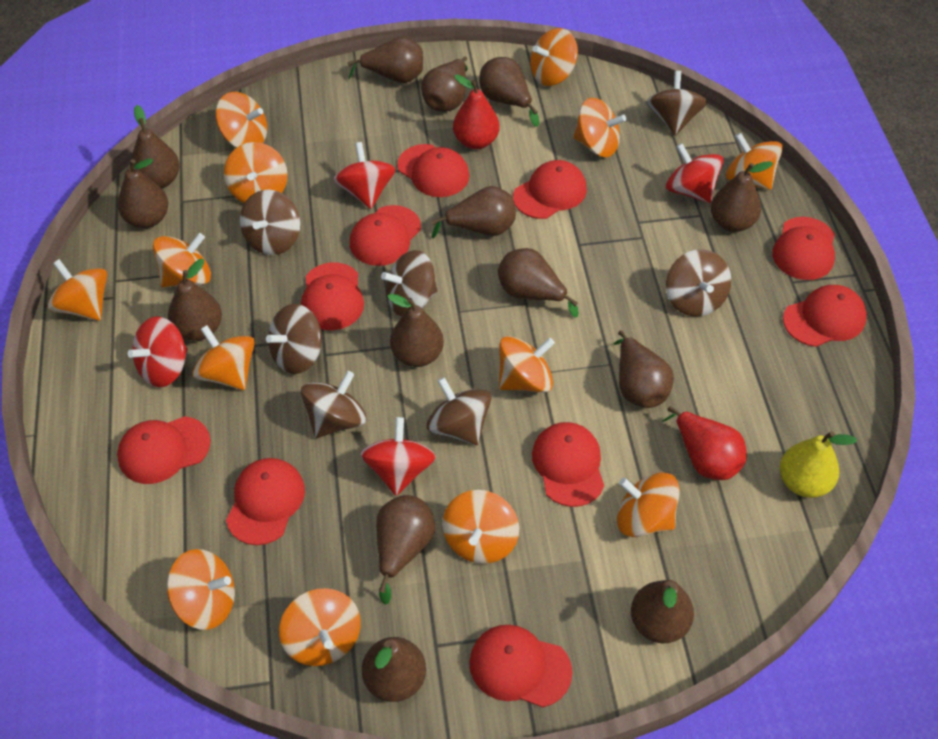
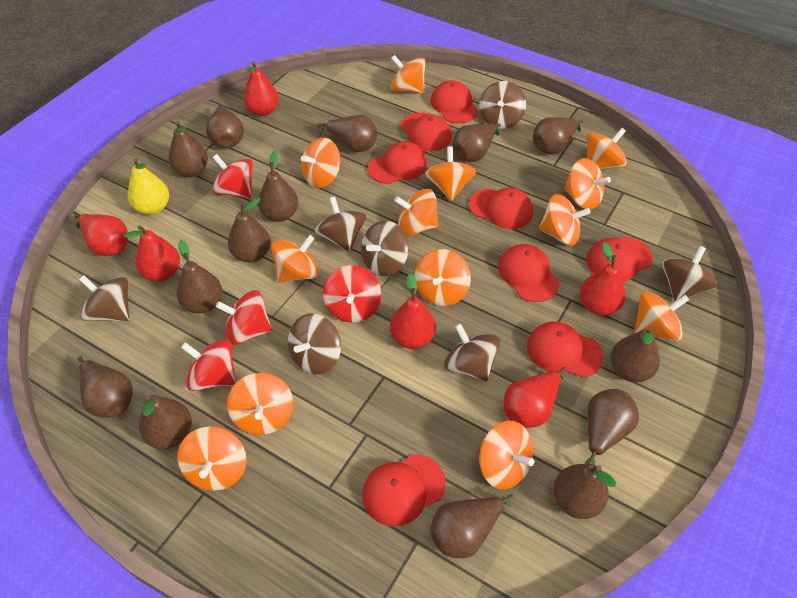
red cap: [117,416,211,484] [226,458,305,545] [301,262,364,330] [350,205,421,266] [397,144,469,197] [469,625,572,707] [513,160,587,219] [532,422,604,507] [772,217,835,280] [783,285,867,347] = 10 -> [362,454,446,527] [368,142,427,184] [401,112,452,151] [431,81,478,123] [469,188,533,229] [498,244,559,302] [527,321,603,378] [586,237,653,282] = 8
red pear: [453,74,500,149] [662,406,747,480] = 2 -> [74,214,128,256] [124,225,180,282] [243,61,279,116] [390,273,436,349] [503,367,566,428] [580,242,626,316] = 6

